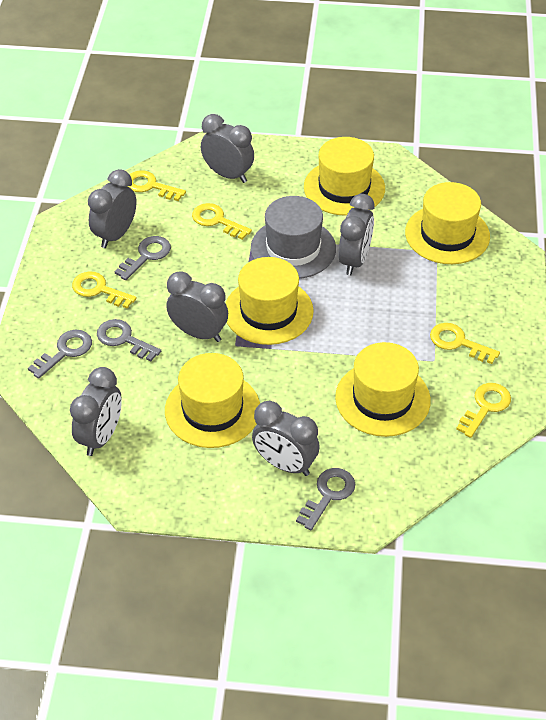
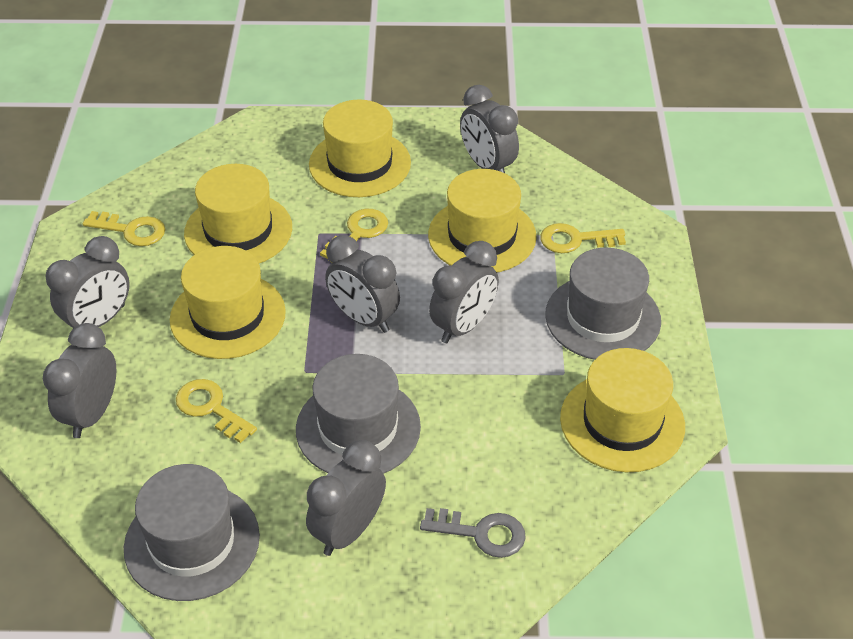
grey hat: [251,196,336,279] = 1 -> [124,464,260,601] [296,354,421,474] [545,248,661,360] = 3
grey key: [28,330,92,379] [97,319,161,362] [114,236,171,280] [296,468,355,530] = 4 -> [420,508,526,558] = 1
yellow key: [72,272,137,309] [127,170,186,201] [192,203,252,240] [430,323,500,364] [456,383,511,438] = 5 -> [83,211,165,246] [176,379,257,443] [320,209,388,262] [540,223,626,253] = 4

